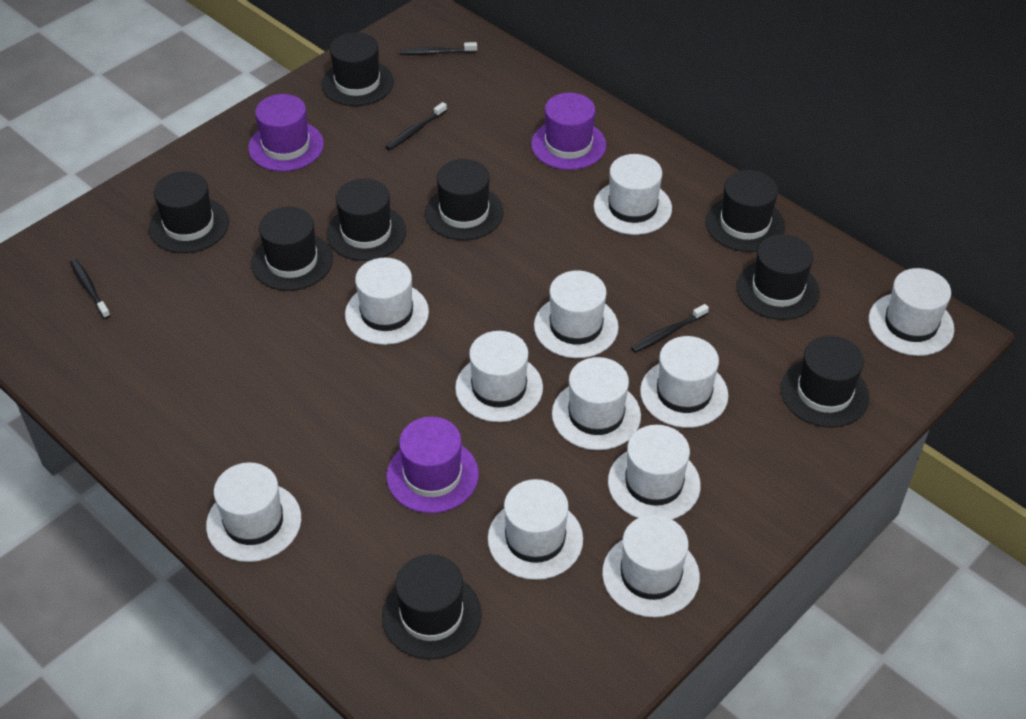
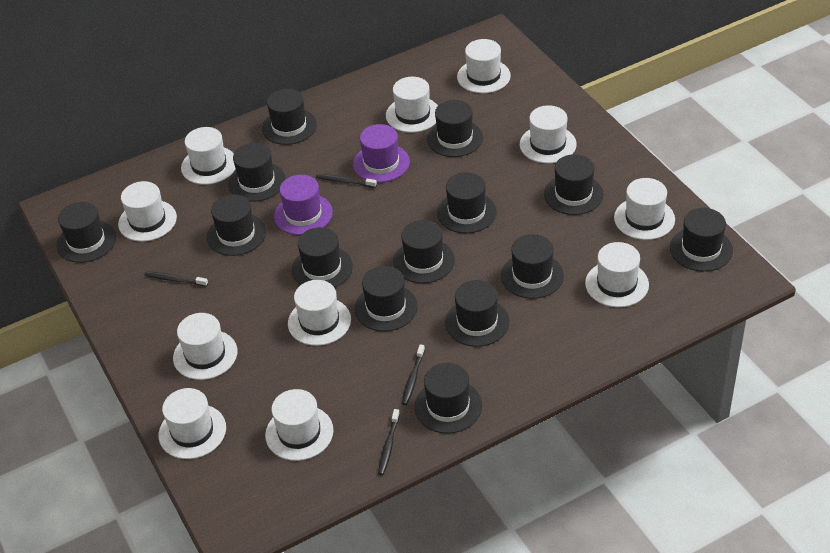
black hat: [149,171,229,253] [251,207,333,291] [321,32,394,106] [326,178,406,261] [382,554,482,659] [425,159,504,240] [705,170,785,252] [737,234,820,320] [781,336,869,427] = 9 -> [57,202,116,263] [207,194,266,256] [228,143,286,202] [262,89,317,145] [292,227,353,288] [355,266,418,332] [393,220,455,283] [414,363,482,434] [427,100,483,157] [437,172,497,233] [445,280,510,347] [501,234,564,299] [544,154,603,215] [670,208,733,272] = 14
purple hat: [248,94,324,171] [386,417,479,513] [531,93,606,170] = 3 -> [274,175,333,235] [353,124,410,183] = 2

